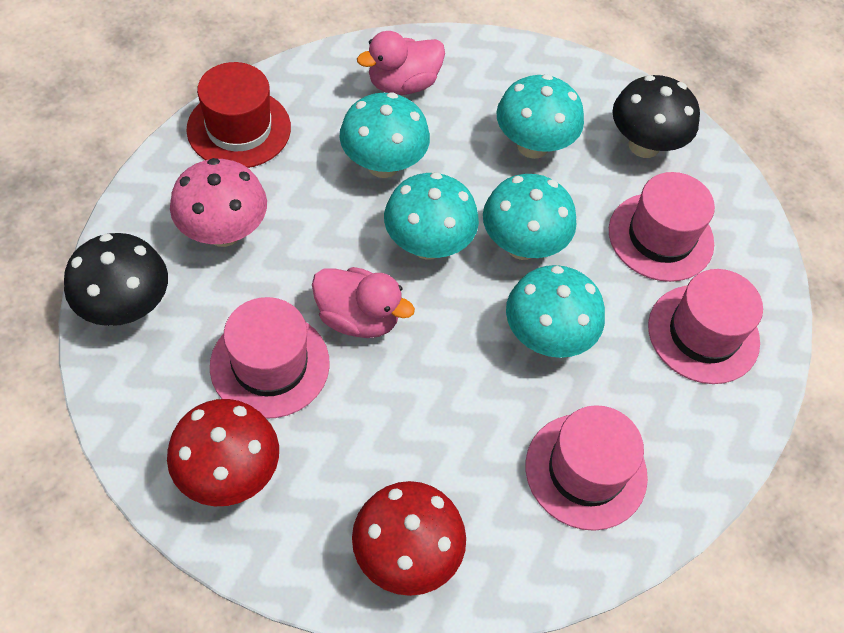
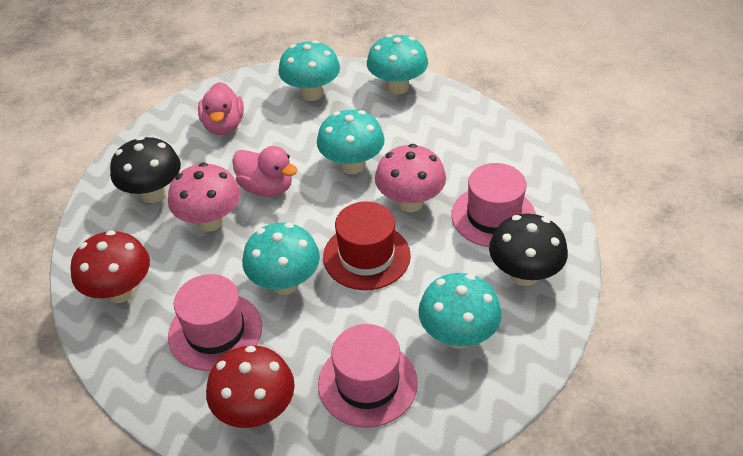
pink hat: [210,297,330,419] [526,405,648,531] [609,172,715,282] [648,269,763,384] = 4 -> [168,274,262,371] [318,324,418,428] [451,163,536,247] = 3
pink mushroom: [170,158,267,247] = 1 -> [168,163,240,232] [375,144,446,212] = 2

